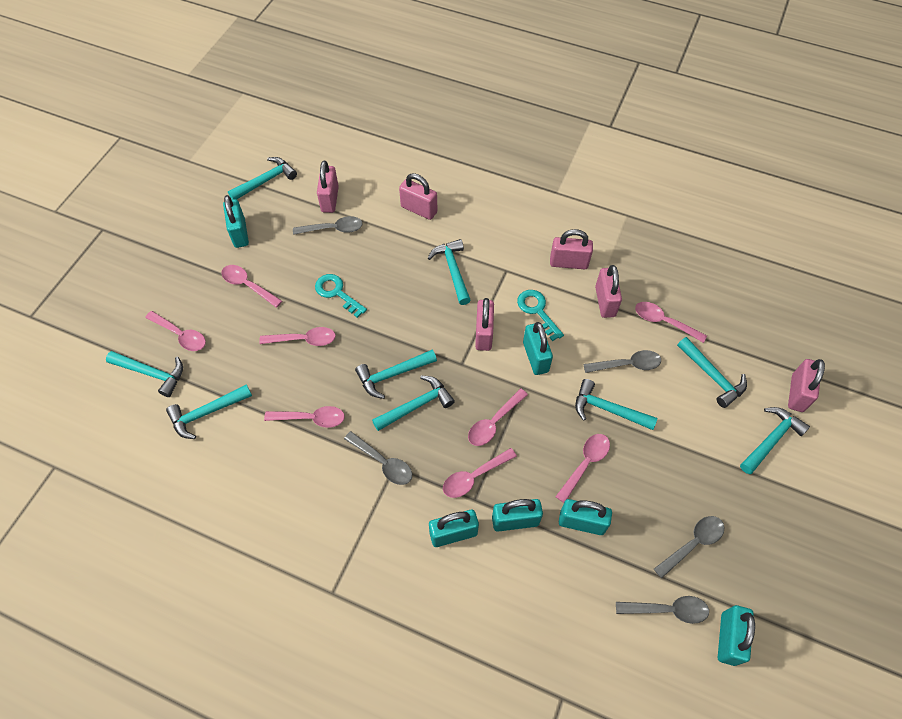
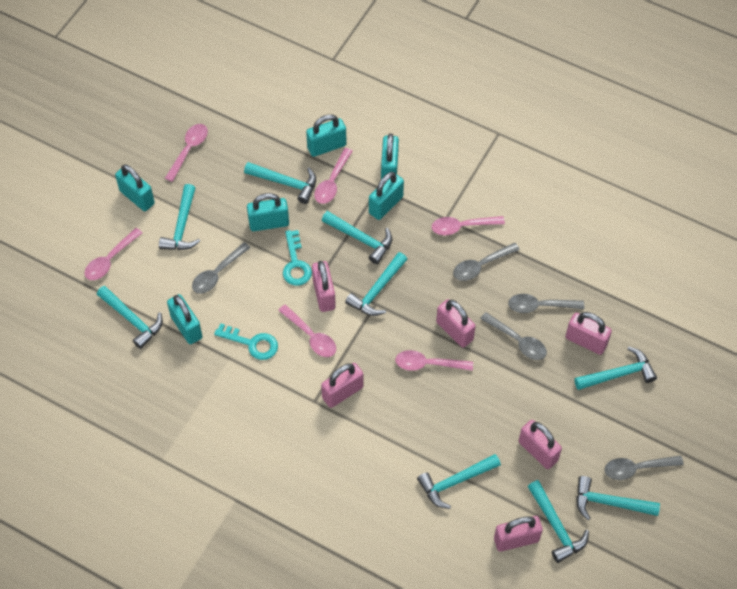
pink spoon: [145,311,206,351] [221,265,282,308] [259,327,336,346] [264,406,345,428] [443,448,517,498] [468,389,528,446] [555,434,610,503] [635,302,707,343] = 8 -> [84,228,142,280] [165,124,208,182] [278,304,336,357] [314,148,353,204] [395,350,473,371] [432,216,505,235] = 6

